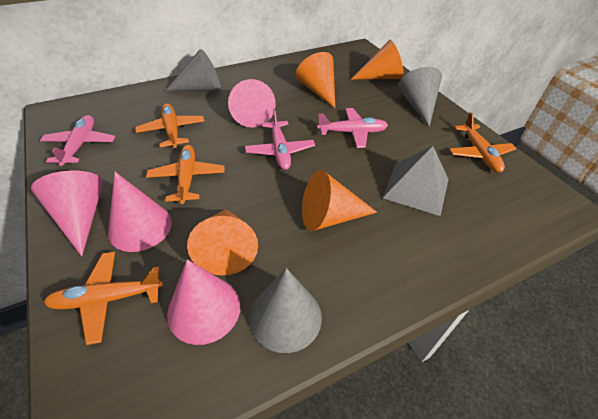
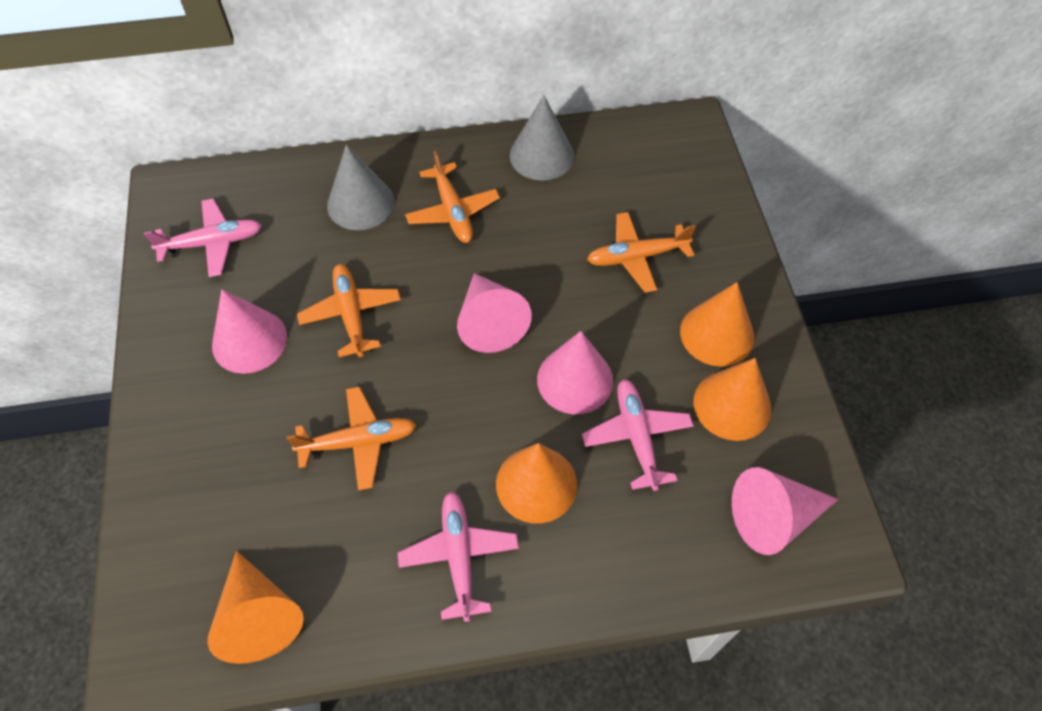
grey cone: [165,49,221,91] [249,268,322,353] [398,67,442,127] = 3 -> [327,145,395,230] [510,95,574,181] = 2
grey pyramid: [383,146,449,216] = 1 -> none = 0

